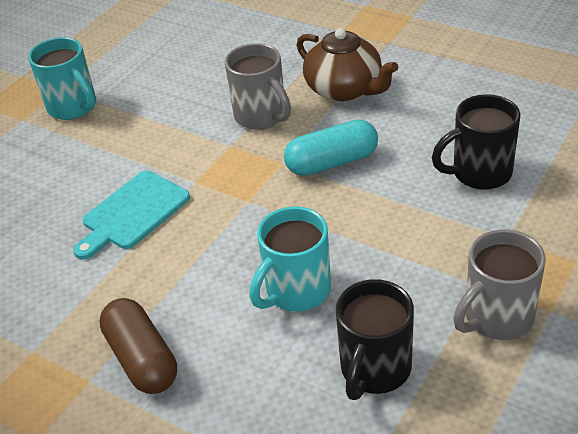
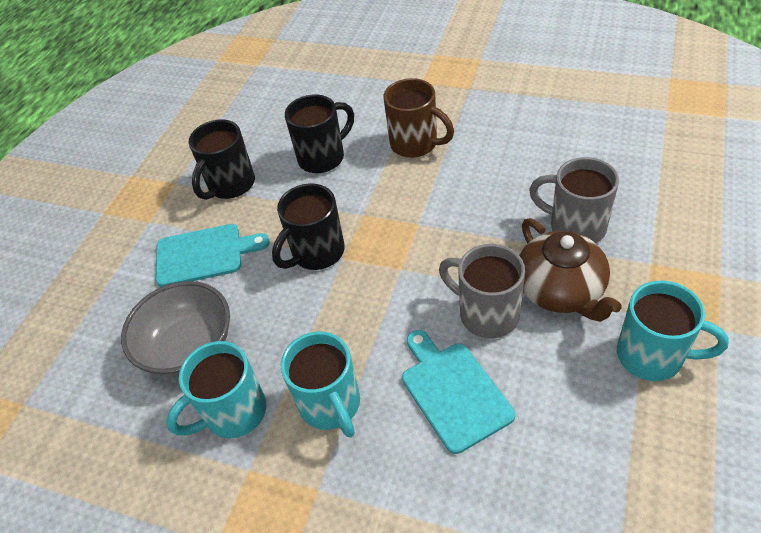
black mug: [336,279,414,400] [432,94,520,190] = 2 -> [189,120,255,200] [272,183,345,270] [285,95,354,173] = 3
brown capsule: [99,298,177,394] = 1 -> none = 0
brown mug: none = 0 -> [384,78,454,158] = 1
grey bowl: none = 0 -> [121,281,230,377] = 1
turquoise capsule: [284,120,378,176] = 1 -> none = 0
turquoise cutting board: [73,171,190,259] = 1 -> [156,224,270,287] [402,330,515,454] = 2
turquoise mug: [28,37,96,120] [250,206,331,312] = 2 -> [166,341,266,438] [281,332,360,438] [617,280,729,381] = 3

